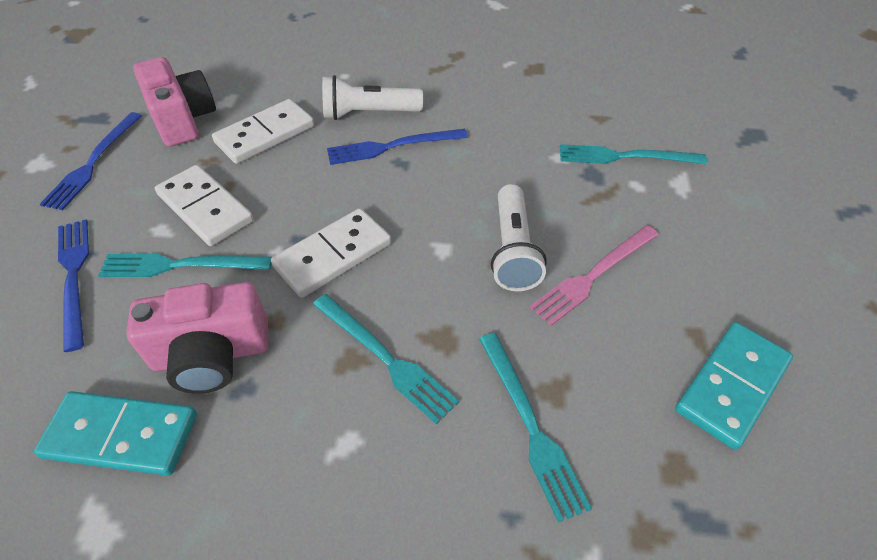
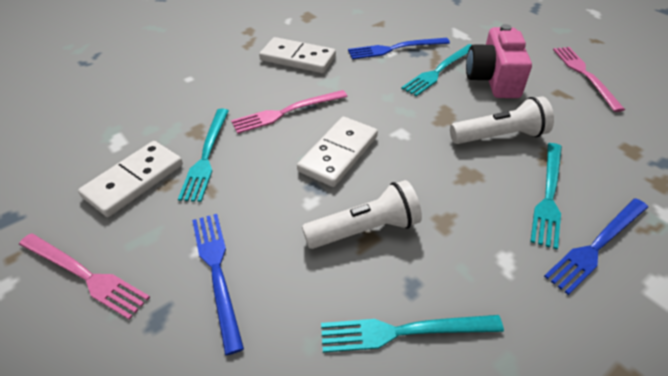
pink camera: [126,282,269,393] [133,57,216,147] = 2 -> [466,24,532,98] = 1
pink fork: [530,225,659,326] = 1 -> [19,233,150,320] [231,90,348,134] [553,47,625,112] = 3
turquoise domino: [34,391,197,476] [675,322,793,450] = 2 -> none = 0

